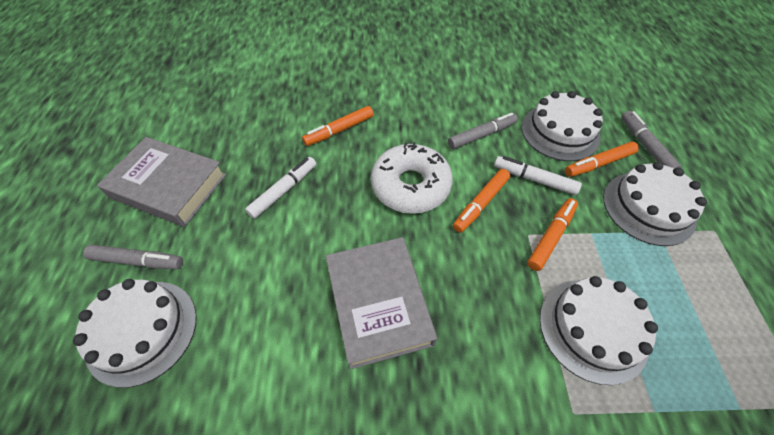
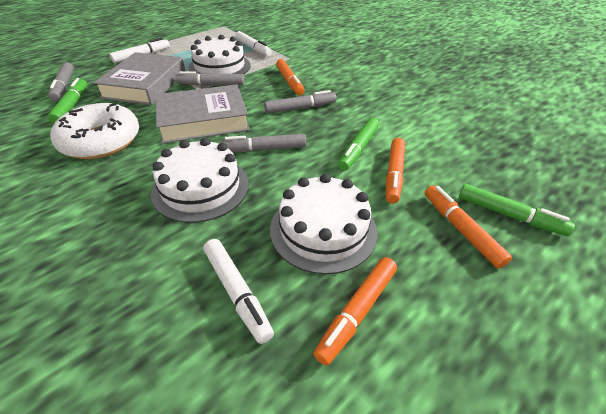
green marker: none = 0 -> [48,78,87,123] [338,118,379,171] [459,184,575,236] = 3
grey marker: [83,245,183,269] [448,113,518,149] [621,111,681,169] = 3 -> [48,62,74,101] [175,71,244,85] [219,134,306,152] [264,90,336,114] = 4
white cake: [73,279,197,388] [522,91,603,161] [540,276,658,385] [603,162,707,246] = 4 -> [151,138,249,223] [188,35,251,75] [270,174,377,274] = 3
white marker: [245,157,316,219] [494,156,582,195] = 2 -> [110,38,170,63] [204,239,274,344] [235,31,272,56] = 3

